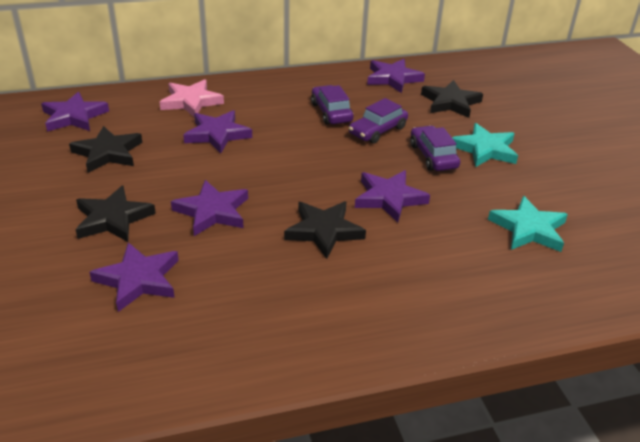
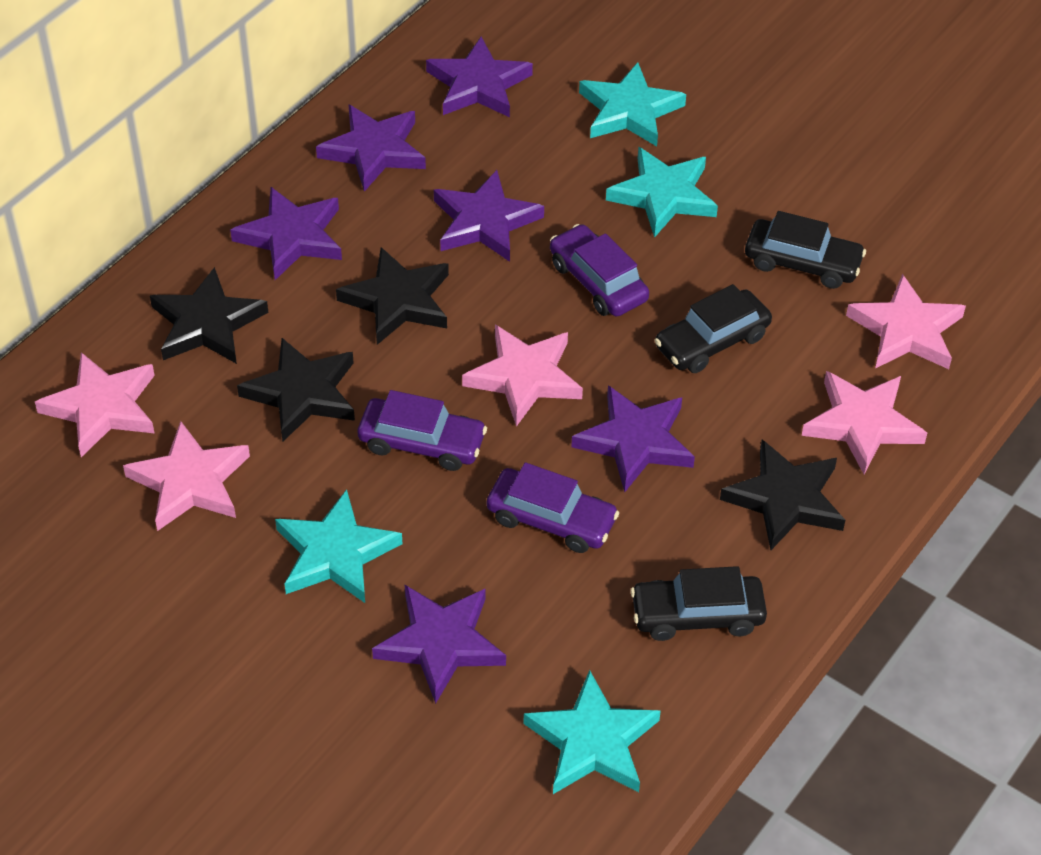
black car: none = 0 -> [630,566,767,641] [654,284,772,373] [745,211,866,289] = 3
pink star: [160,79,224,118] = 1 -> [35,352,155,457] [123,421,250,531] [462,325,583,427] [802,371,927,474] [846,274,966,369] = 5
turquoise star: [452,123,518,167] [488,196,568,252] = 2 -> [275,489,402,603] [523,670,661,794] [579,62,686,146] [606,147,718,238] = 4

